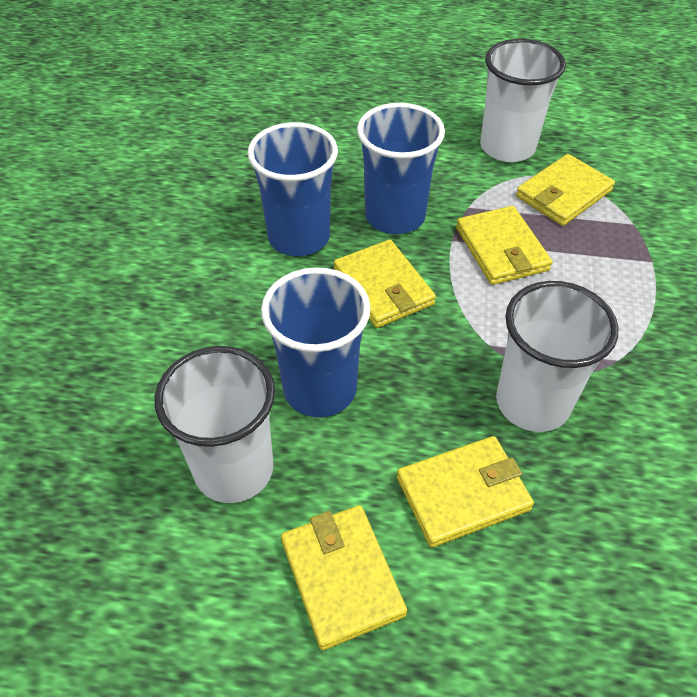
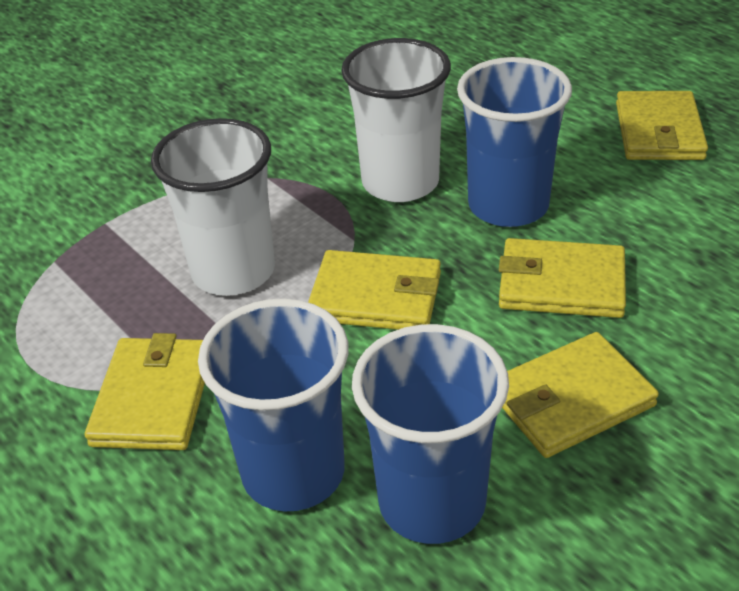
white cup: [155,346,275,503] [480,39,566,162] [496,281,619,432] = 3 -> [151,118,275,296] [341,38,451,202] = 2

